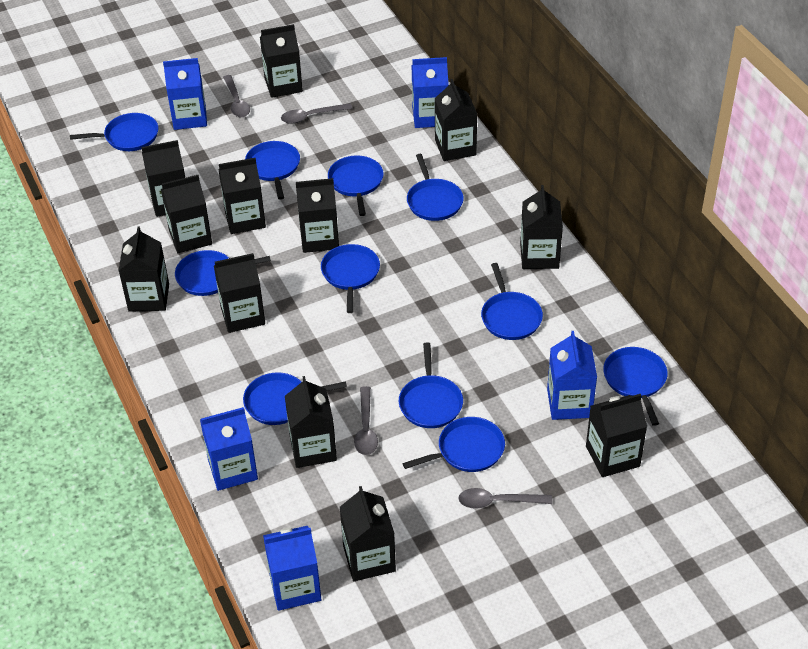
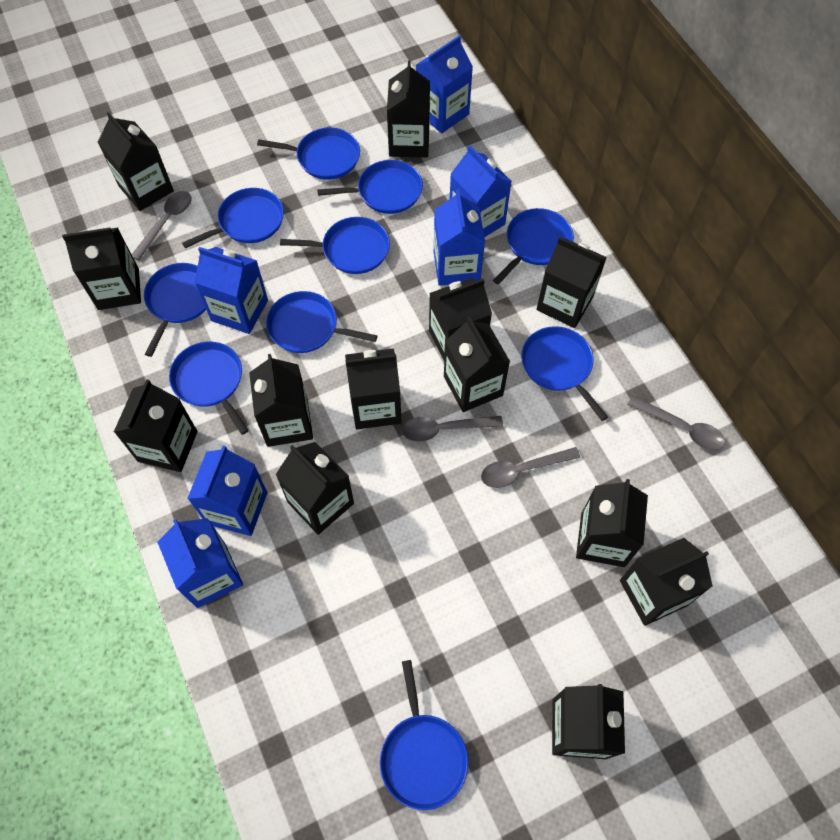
black carton: [119,227,169,312] [141,140,185,217] [161,175,212,253] [214,253,265,333] [218,158,266,234] [260,24,303,98] [285,376,337,468] [296,178,339,253] [340,486,396,581] [434,79,477,161] [520,185,563,269] [586,394,647,477] = 12 -> [62,228,141,310] [98,112,174,211] [114,379,197,472] [249,354,313,447] [276,442,354,535] [345,349,402,429] [387,61,430,158] [429,278,492,360] [444,316,510,412] [536,237,607,328] [552,684,625,759] [576,479,648,567] [620,538,713,626] = 13
blue carton: [163,58,207,130] [200,407,258,491] [263,526,321,611] [412,57,449,128] [547,331,597,420] = 5 -> [157,518,243,608] [187,445,267,536] [194,247,268,334] [416,36,473,133] [434,189,485,286] [450,145,512,237] = 6
blue pan: [70,113,158,151] [175,250,271,296] [243,372,347,425] [245,141,300,200] [321,244,380,313] [328,155,384,216] [399,342,463,428] [403,417,505,472] [407,154,464,221] [481,263,543,340] [603,347,668,426] = 11 -> [144,263,206,357] [169,342,249,435] [182,188,284,248] [257,127,360,180] [266,291,378,353] [280,217,390,274] [317,160,423,214] [380,660,468,810] [493,208,574,284] [521,326,608,421] = 10

